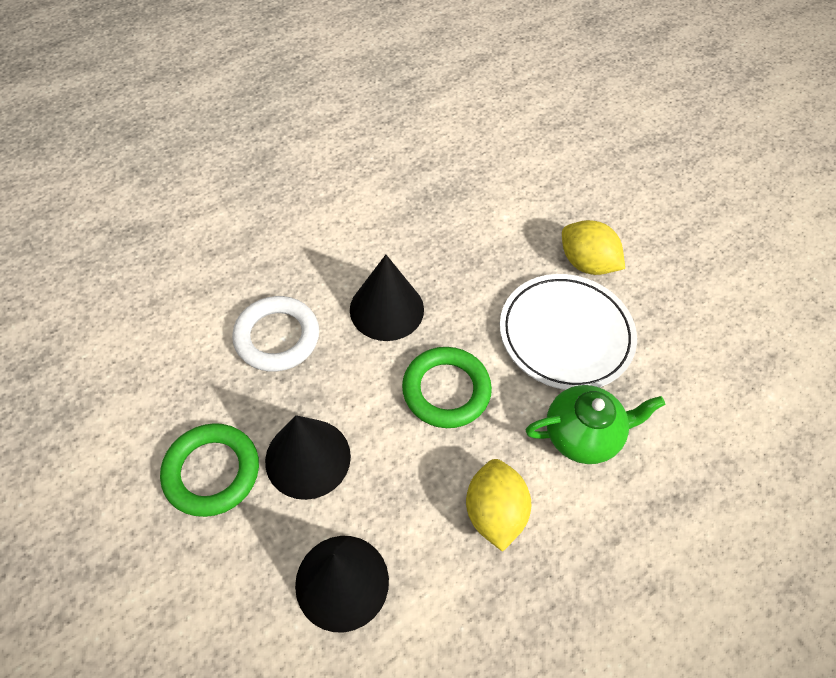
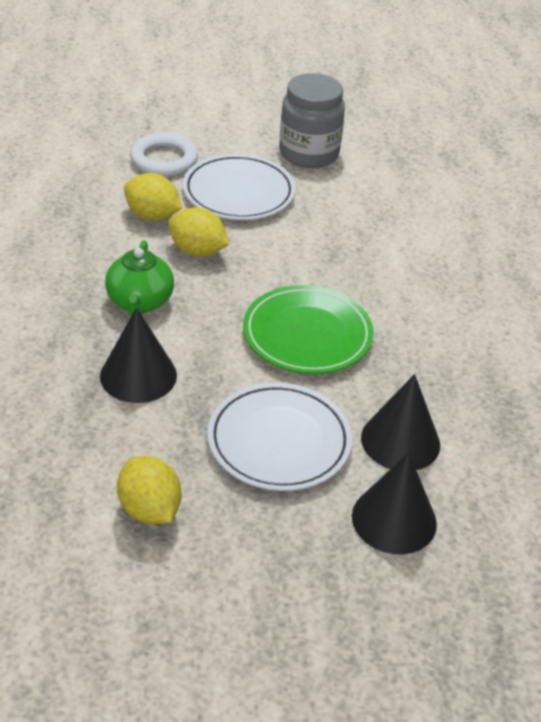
green plate: none = 0 -> [243,285,374,374] = 1
green ring: [160,423,259,517] [402,347,492,428] = 2 -> none = 0
grey jar: none = 0 -> [279,73,345,168] = 1
white plate: [500,274,637,390] = 1 -> [183,154,296,220] [207,383,352,491] = 2
yellow lemon: [466,459,531,552] [562,220,625,275] = 2 -> [117,456,181,524] [124,173,182,221] [168,207,229,257] = 3

